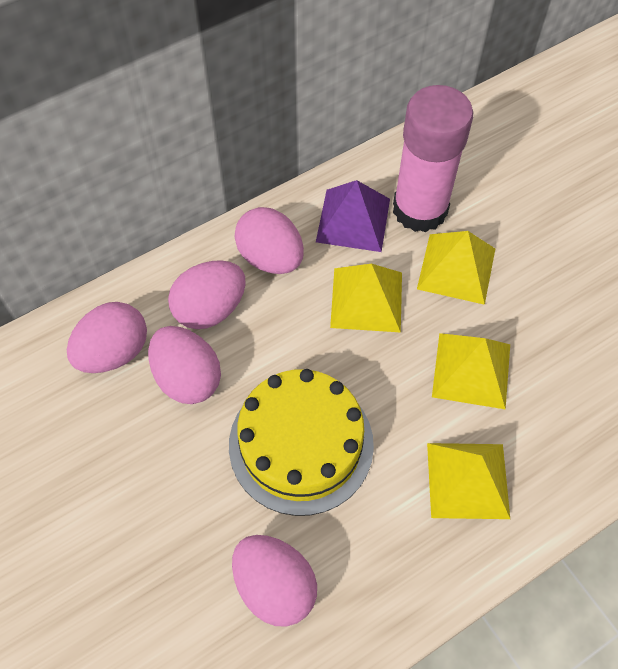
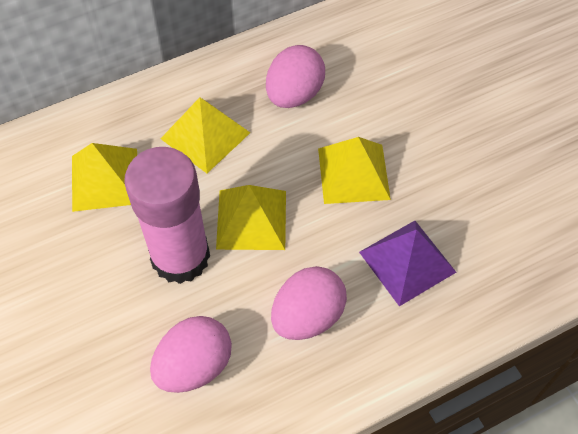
pink egg: [67,302,147,373] [148,326,221,404] [168,260,246,329] [232,535,317,627] [235,207,304,274] = 5 -> [150,316,232,393] [266,45,325,108] [271,266,347,340] = 3
yellow cake: [229,369,374,516] = 1 -> none = 0

